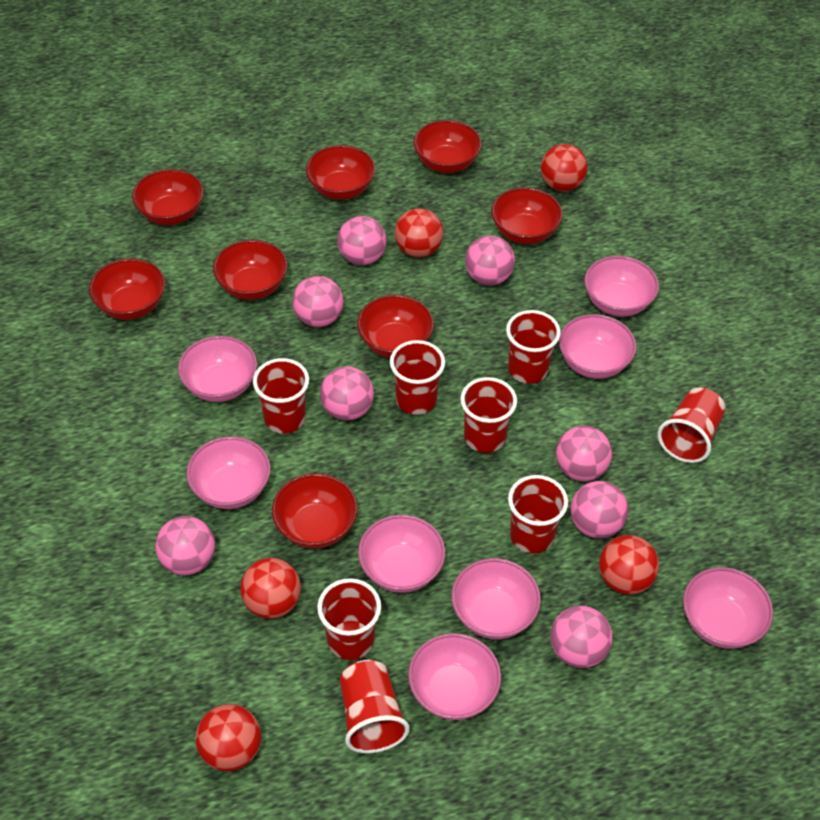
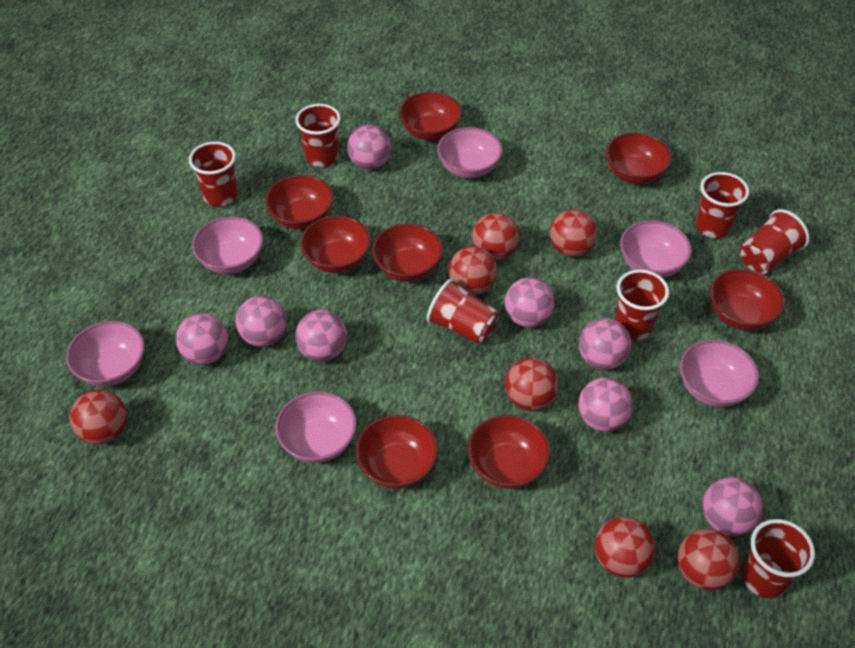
pink bowl: [178,336,257,402] [186,436,271,509] [358,515,445,593] [408,633,501,720] [451,558,541,639] [559,314,636,379] [584,256,659,317] [683,567,773,649] = 8 -> [66,321,145,387] [192,216,263,274] [275,391,357,463] [437,127,503,178] [620,220,692,278] [680,340,759,407] = 6
red ball: [196,704,261,771] [240,558,301,619] [394,208,443,258] [541,144,588,191] [599,535,659,595] = 5 -> [70,390,127,444] [448,246,497,295] [472,213,520,260] [505,358,559,411] [550,209,597,257] [594,517,655,578] [677,529,740,590] = 7
red cup: [253,358,309,434] [317,578,381,660] [340,660,409,754] [390,340,445,415] [460,377,517,453] [506,310,561,384] [508,475,568,553] [658,388,726,463] = 8 -> [189,141,238,206] [295,104,341,167] [427,278,499,344] [615,270,669,340] [696,172,749,238] [740,209,810,274] [742,519,815,598] = 7

